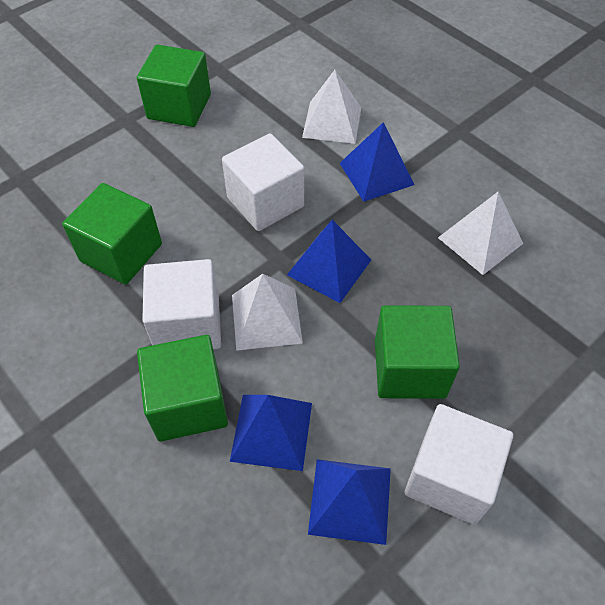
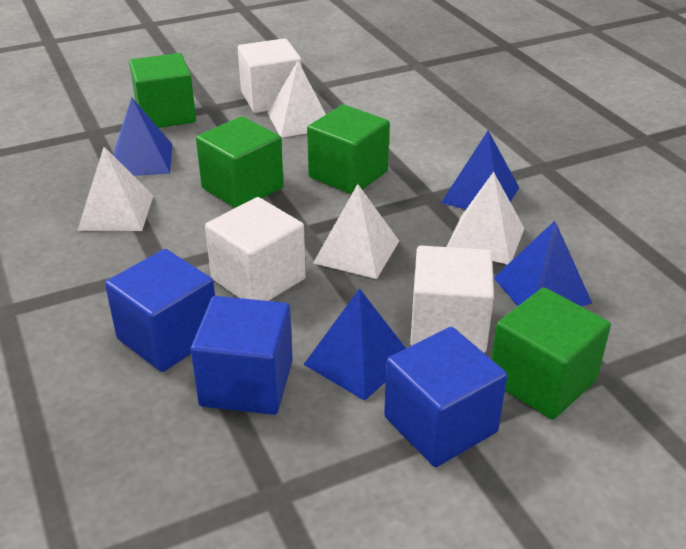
blue cube: none = 0 -> [105,249,215,372] [191,296,293,415] [384,327,507,467] = 3
white pyramid: [232,274,303,351] [302,70,361,144] [438,192,523,275] = 3 -> [77,147,154,231] [267,61,326,138] [313,184,399,279] [446,172,524,264] = 4

